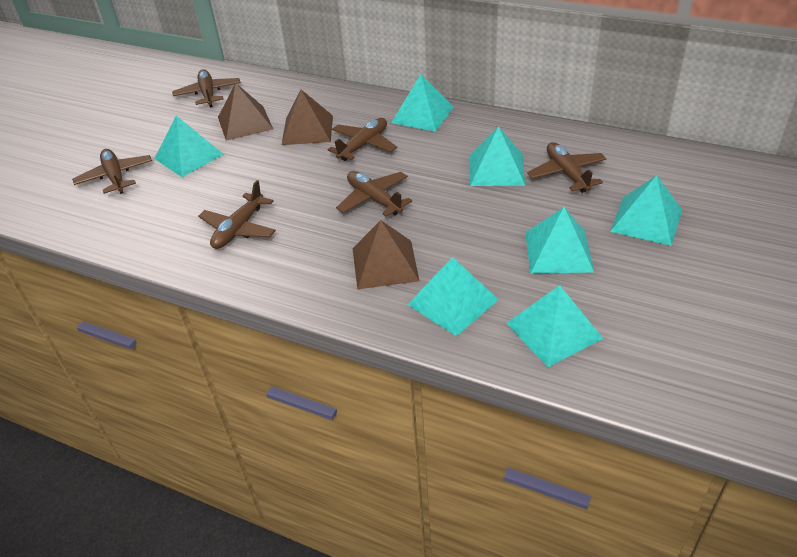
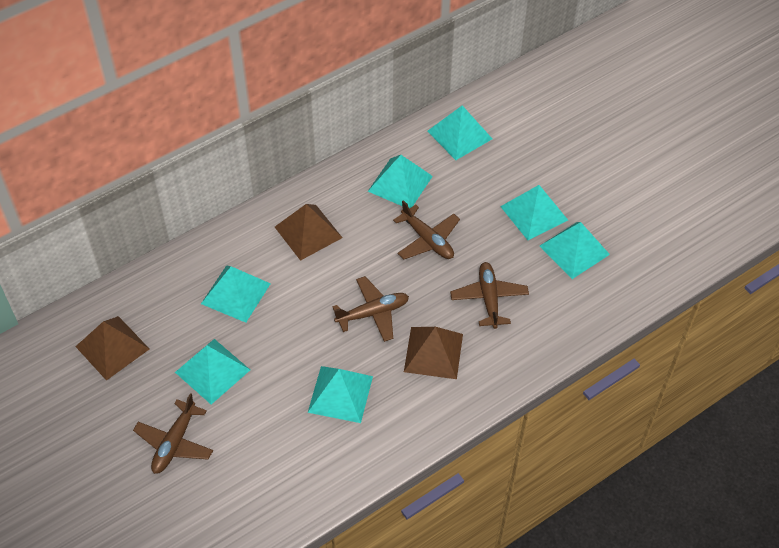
brown plane: [72,149,152,194] [172,69,241,107] [198,180,276,249] [328,118,397,161] [336,171,412,217] [527,142,607,193] = 6 -> [133,393,213,474] [332,276,409,342] [393,200,460,260] [450,262,529,329] = 4

